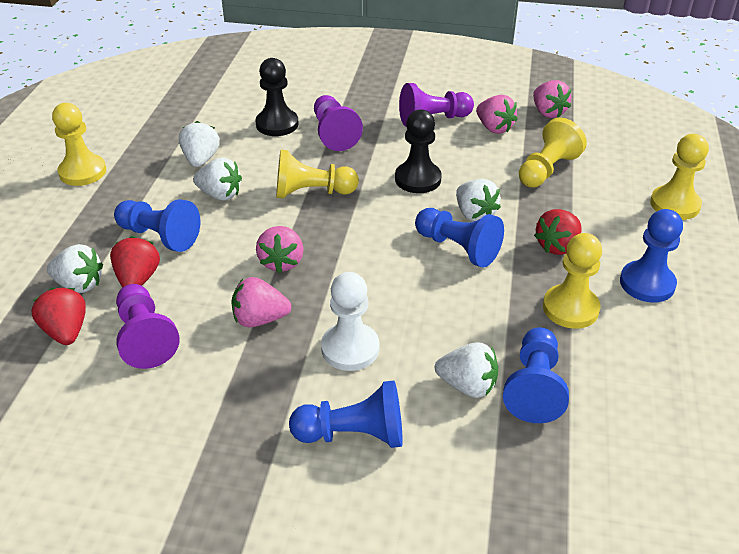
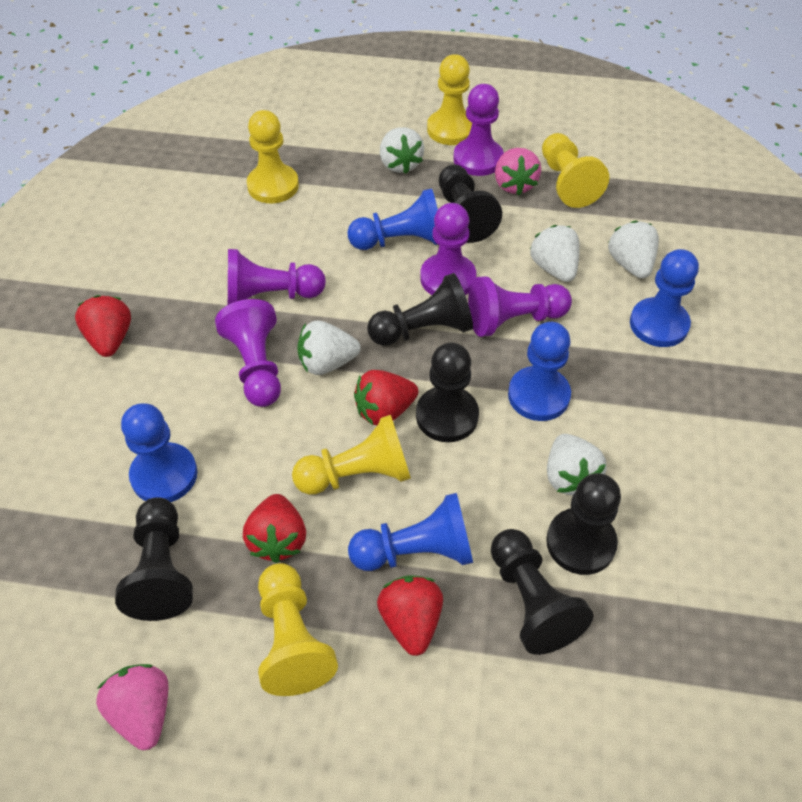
black pawn: [255,58,299,136] [395,110,442,193] = 2 -> [115,497,193,621] [367,273,473,346] [416,343,479,442] [439,164,502,243] [491,529,594,655] [546,473,621,575] = 6
pink strawberry: [231,277,291,327] [256,226,304,273] [476,95,518,134] [533,80,571,118] = 4 -> [96,664,168,750] [495,148,541,195] = 2
purple pawn: [116,284,180,369] [314,95,363,151] [399,83,474,127] = 3 -> [215,299,281,407] [228,249,326,305] [420,203,476,295] [453,84,504,176] [468,276,572,337] = 5
red strawberry: [31,288,86,345] [110,236,160,287] [534,209,582,255] = 3 -> [75,295,131,357] [243,494,306,563] [354,370,418,425] [377,575,443,656] = 4
white pawn: [321,272,380,371] = 1 -> none = 0

